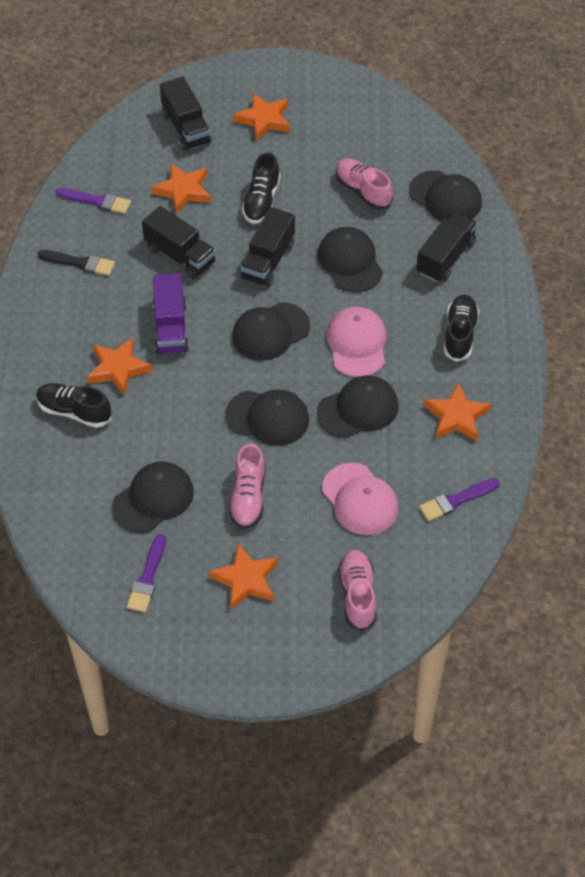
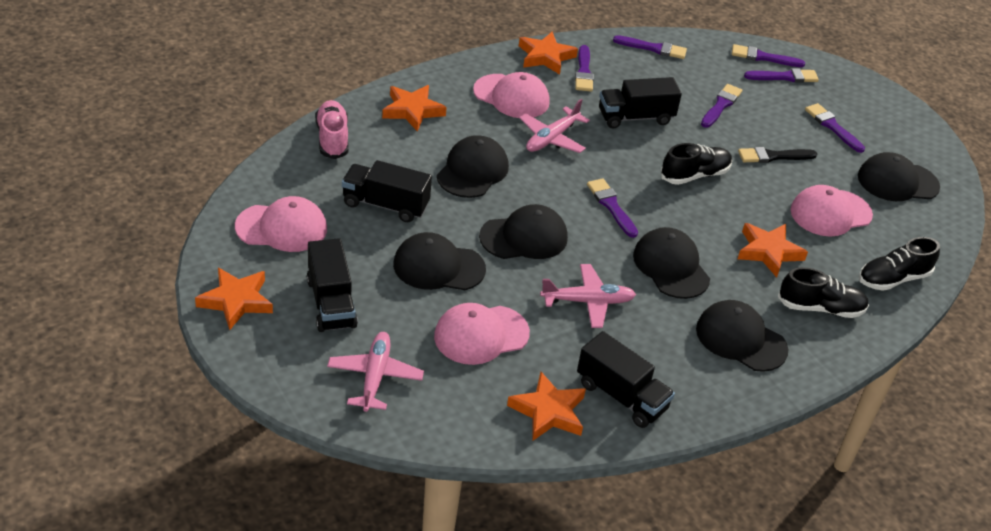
pink cap: [322,463,398,535] [326,307,386,377] = 2 -> [235,196,327,252] [434,303,530,365] [473,72,550,118] [790,185,873,237] = 4
pink plane: none = 0 -> [327,332,424,412] [519,99,590,153] [540,264,636,328] = 3
pink shoe: [229,443,266,529] [335,158,393,210] [338,550,377,631] = 3 -> [315,100,349,159] = 1
purple brush: [56,188,131,214] [127,534,166,612] [419,478,500,521] = 3 -> [575,45,594,92] [587,178,638,238] [613,35,687,59] [701,84,742,128] [732,44,805,67] [744,68,819,83] [805,103,865,153] = 7
purple truck: [153,273,189,354] = 1 -> none = 0

